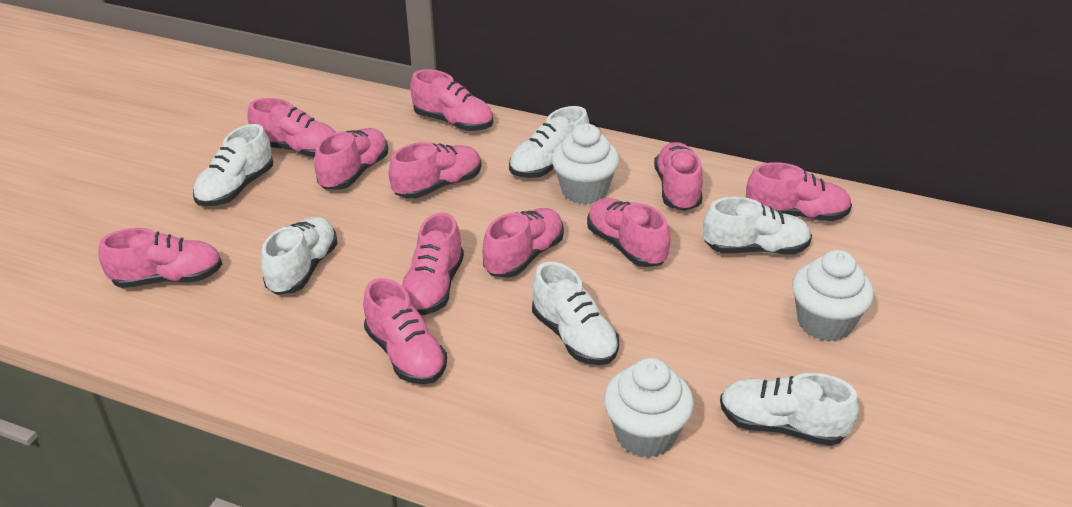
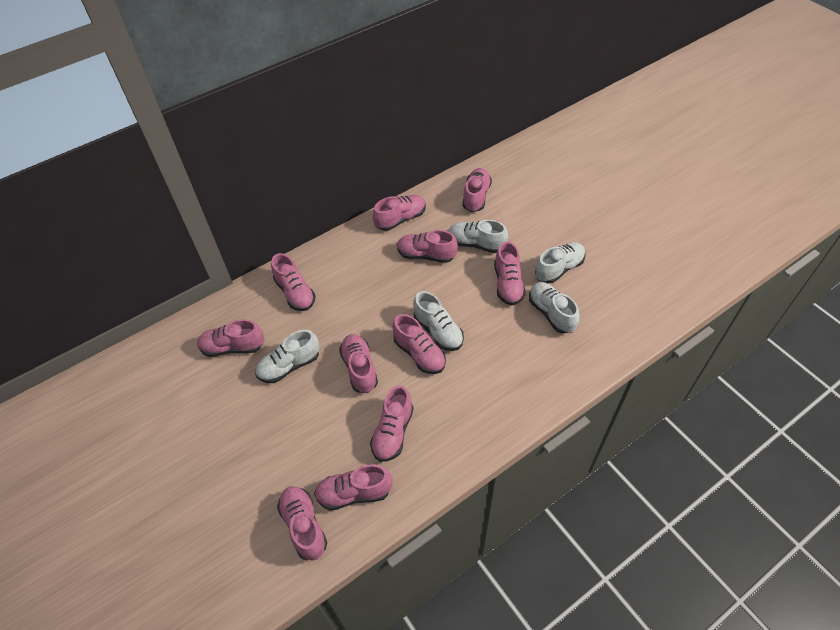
white cupcake: [552,123,619,205] [604,358,694,458] [792,250,874,341] = 3 -> none = 0
white shoe: [193,124,273,207] [261,216,337,295] [509,106,590,178] [532,262,619,365] [703,197,812,255] [720,373,859,446] = 6 -> [256,330,320,383] [413,291,464,351] [448,220,508,253] [529,282,580,333] [535,242,585,283] = 5

